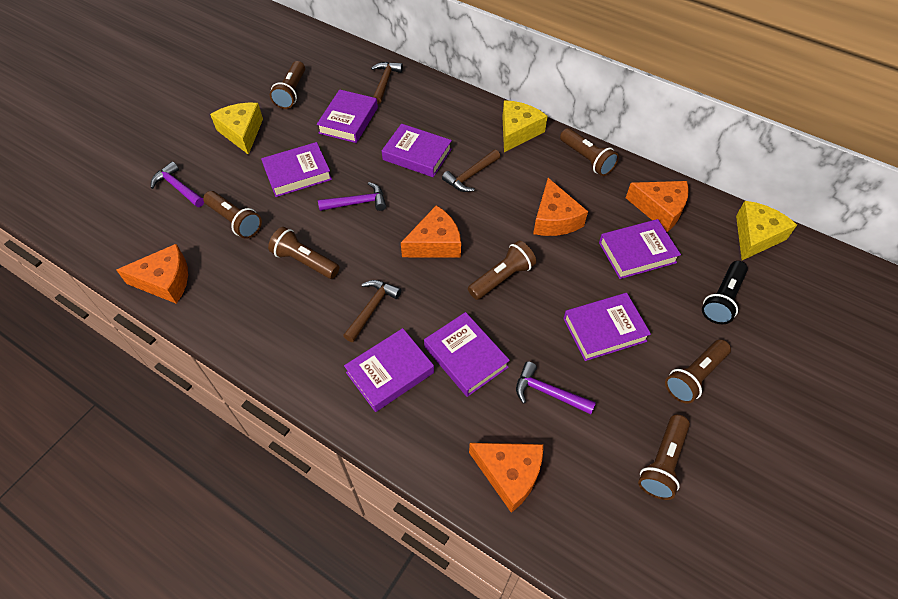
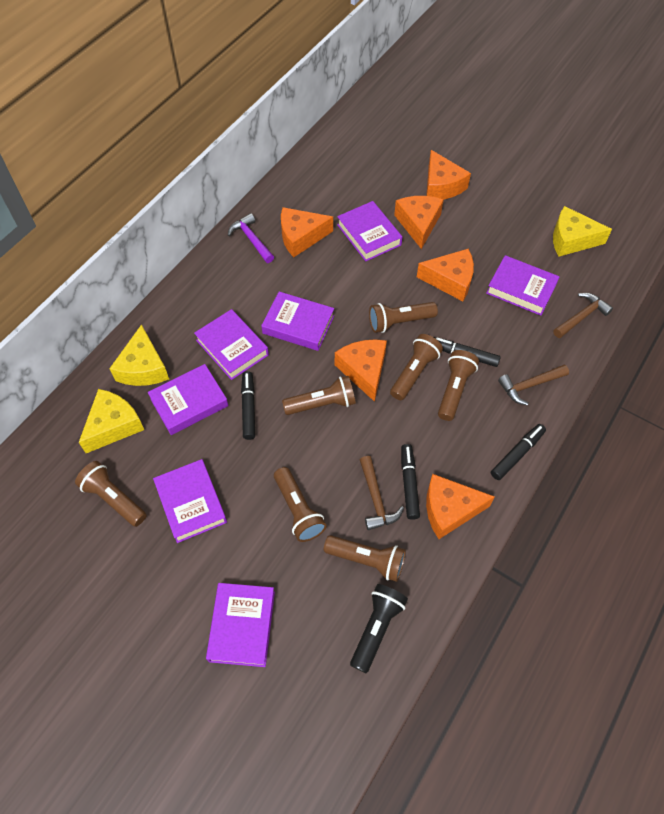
black marker: none = 0 -> [241,371,255,440] [401,444,420,520] [434,337,501,367] [491,424,546,480] = 4
orange cheese: [116,244,188,304] [401,205,461,258] [469,443,543,513] [533,178,588,236] [626,181,689,232] = 5 -> [281,207,333,257] [335,339,387,402] [394,196,444,249] [417,248,474,301] [426,150,471,199] [426,474,495,539] = 6
purple hammer: [151,161,204,207] [318,182,386,211] [516,361,596,414] = 3 -> [228,213,274,263] = 1

